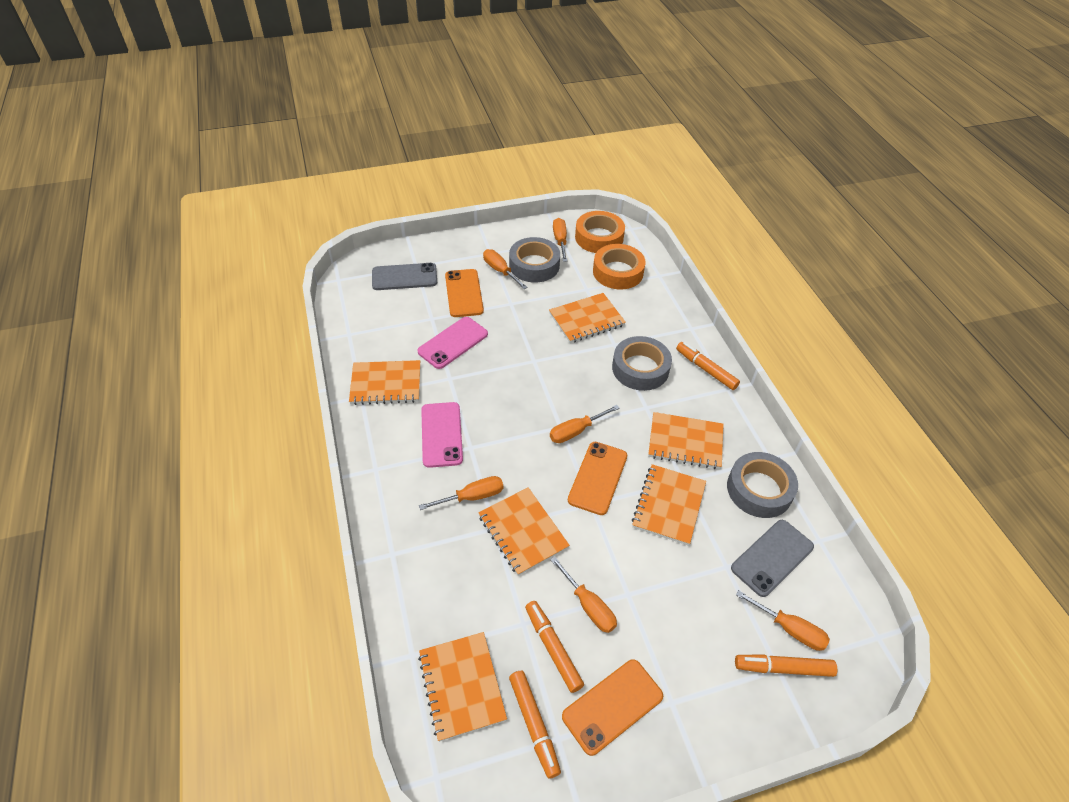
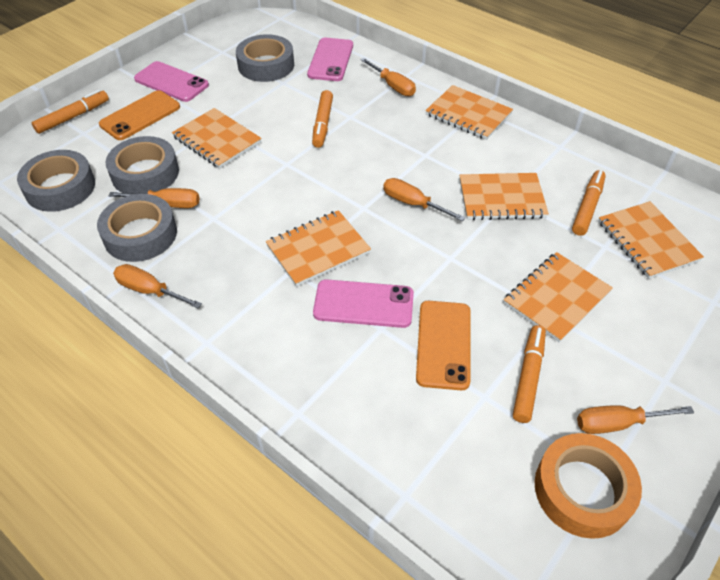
grey phone: [372,263,437,290] [731,520,814,597] = 2 -> none = 0
grey tape: [509,237,560,283] [612,336,672,391] [727,452,798,518] = 3 -> [17,150,95,212] [97,194,177,262] [106,136,179,194] [236,34,294,82] = 4
orange phone: [445,269,484,317] [562,659,663,756] [568,442,627,515] = 3 -> [99,90,180,140] [416,301,471,390] = 2
orange screwdriver: [419,476,504,510] [483,249,528,289] [550,405,620,443] [550,556,617,633] [553,218,567,262] [736,590,830,651] = 6 -> [109,188,199,208] [113,264,202,308] [360,58,416,96] [383,178,465,221] [577,405,694,434] = 5
orange tape: [575,211,625,253] [593,244,646,290] = 2 -> [535,433,642,539] = 1
pink phone: [417,317,488,369] [421,402,463,468] = 2 -> [134,61,209,102] [307,38,353,81] [313,279,414,328] = 3

